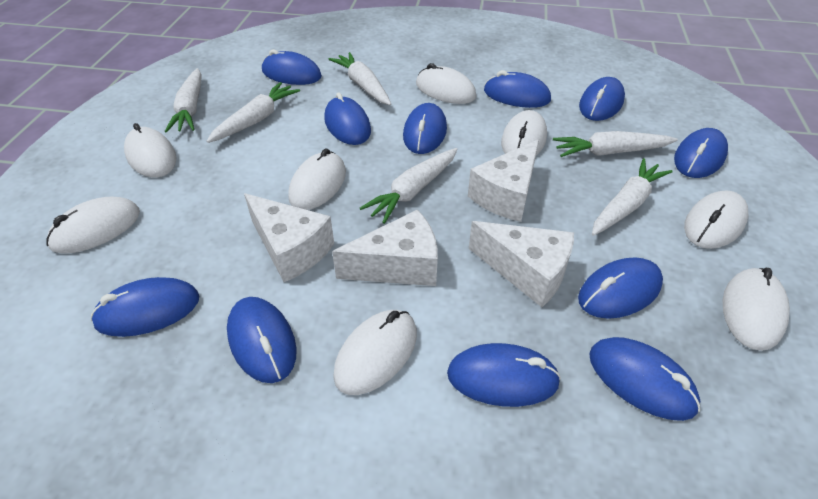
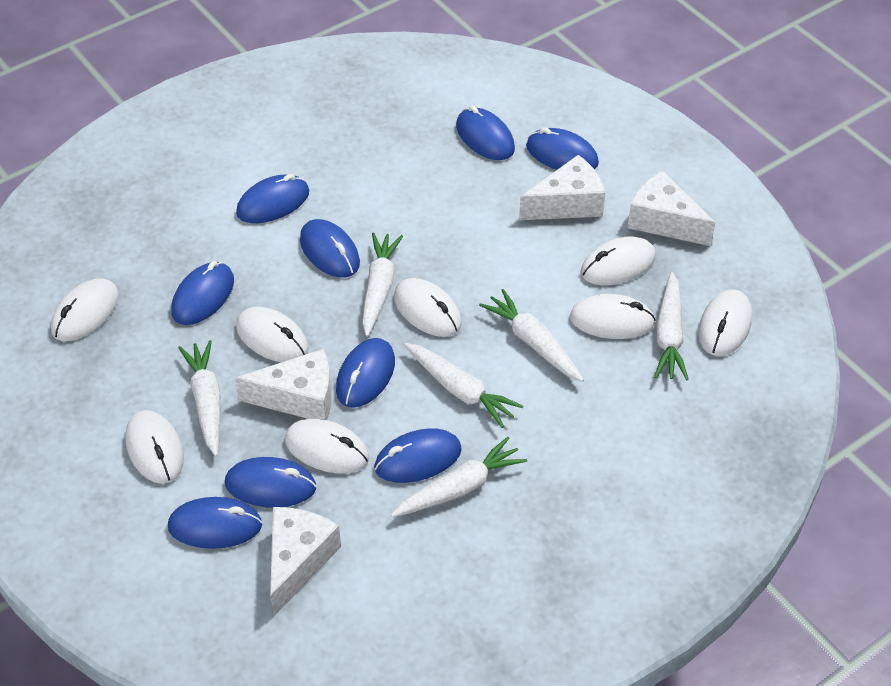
blue mouse: [91,277,200,337] [227,297,297,383] [262,49,322,85] [324,93,371,145] [403,103,447,154] [447,343,561,407] [484,70,551,108] [578,257,663,319] [579,77,625,121] [589,337,700,421] [674,128,728,178] = 11 -> [168,497,262,549] [171,261,234,325] [225,457,316,508] [236,174,309,223] [300,219,360,278] [336,338,395,408] [374,428,462,483] [456,105,515,160] [526,127,599,170] = 9

